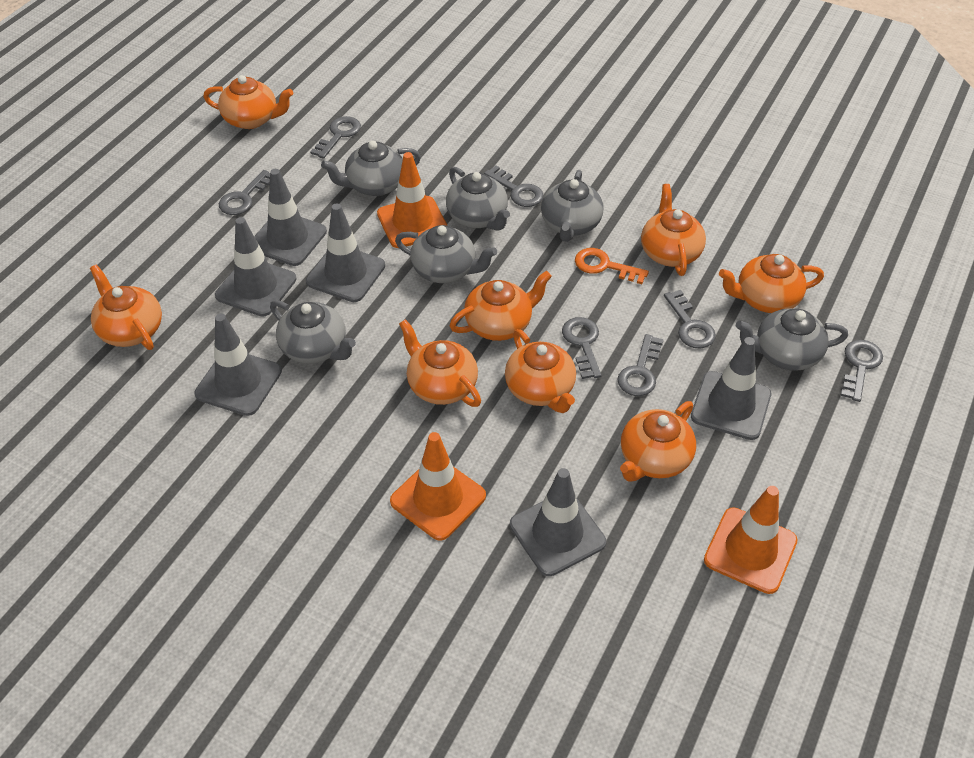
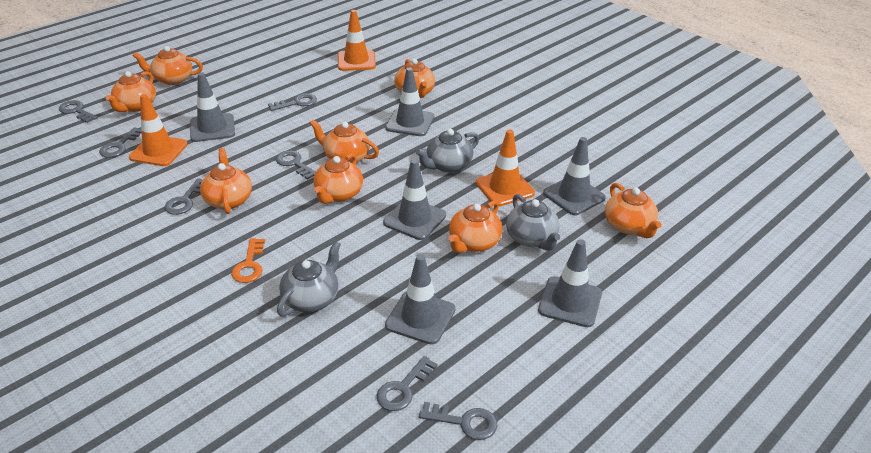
grey teapot: [270,300,356,364] [321,141,421,196] [395,225,497,283] [446,167,510,231] [541,170,603,242] [736,308,848,371] = 6 -> [277,241,341,316] [416,129,479,173] [506,194,560,251] = 3

